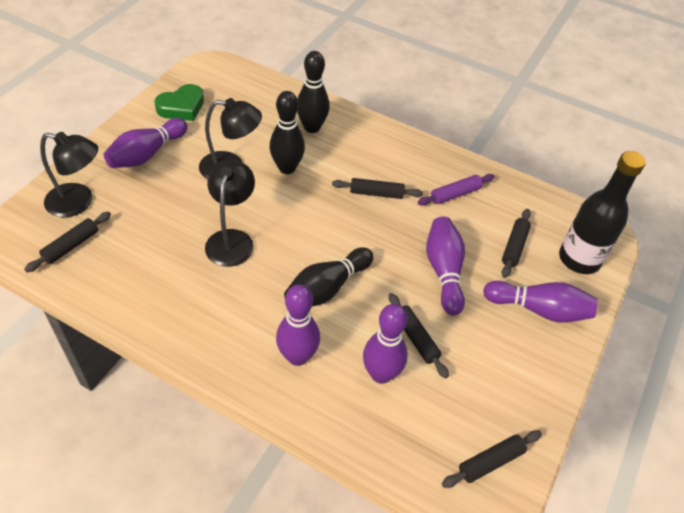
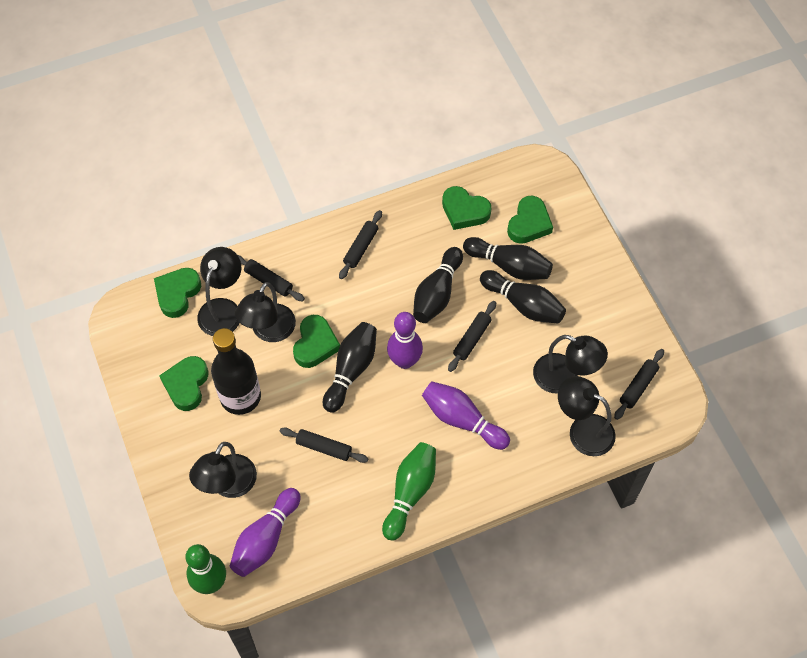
black bowling pin: [269,91,305,174] [284,247,374,306] [297,51,330,133] = 3 -> [323,322,377,413] [413,247,463,323] [463,237,553,280] [480,270,566,324] = 4
black lamp: [40,132,98,217] [199,98,262,179] [205,160,255,267] = 3 -> [189,442,257,498] [197,247,241,336] [235,282,296,342] [533,335,608,394] [558,376,616,456] = 5
green bowling pin: none = 0 -> [186,544,226,594] [382,442,436,541] = 2
green heart: [154,84,204,121] = 1 -> [154,268,201,318] [159,356,208,411] [293,315,340,368] [442,186,492,230] [507,196,553,244] = 5
purple bowling pin: [104,118,188,168] [276,284,320,366] [363,304,408,384] [426,217,465,315] [483,281,598,323] = 5 -> [230,488,300,577] [387,312,423,369] [422,381,510,450] = 3
purple rolling pin: [418,174,495,206] = 1 -> none = 0

